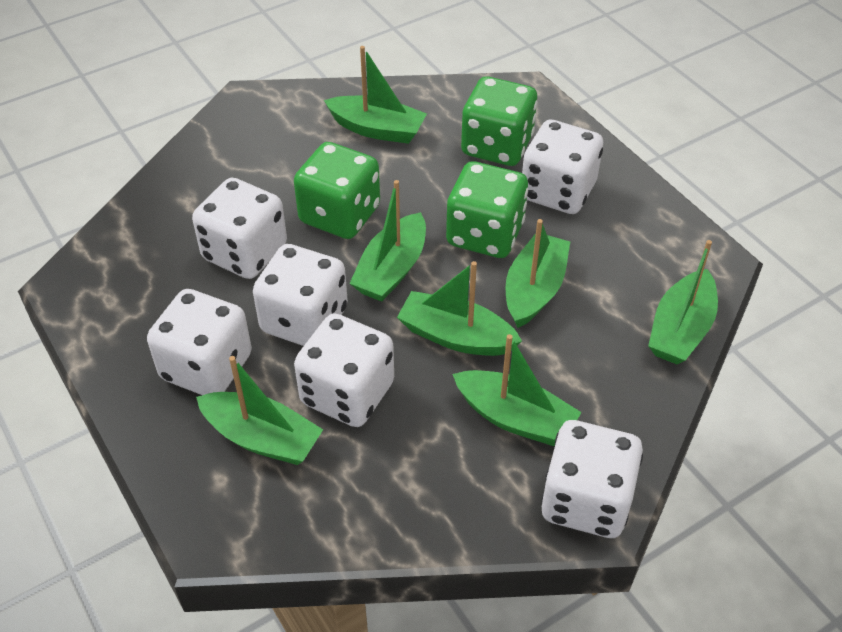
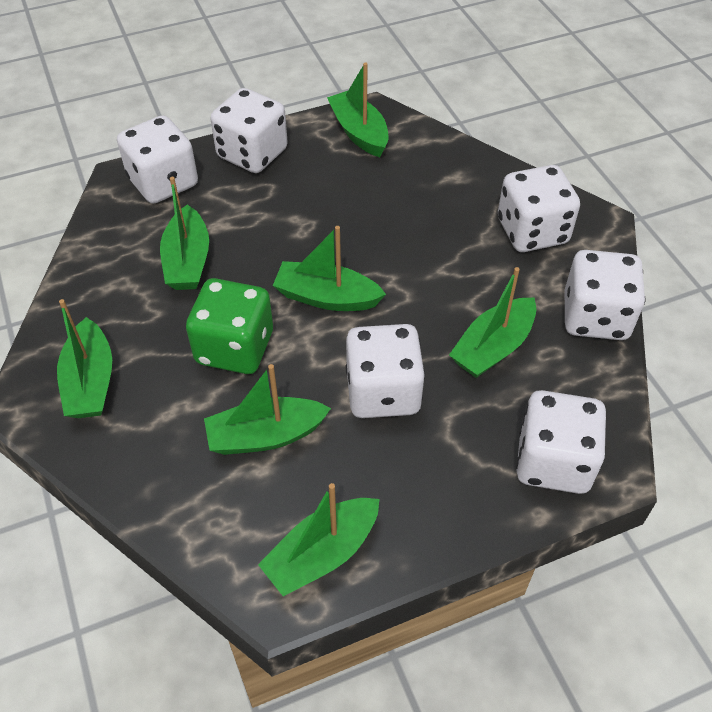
green dice: [294,142,380,239] [446,161,528,258] [461,77,537,166] = 3 -> [186,278,273,374] = 1

